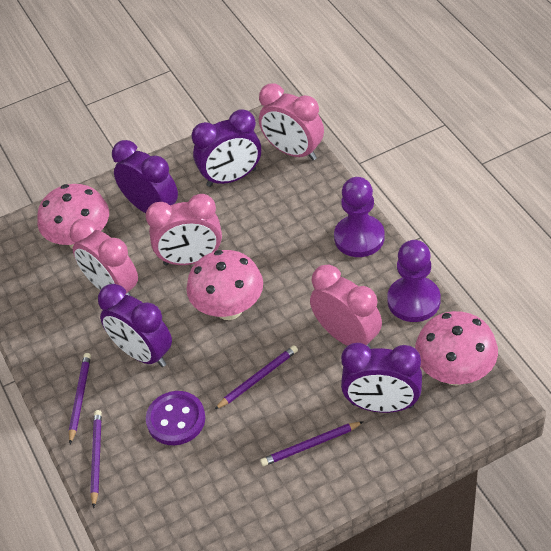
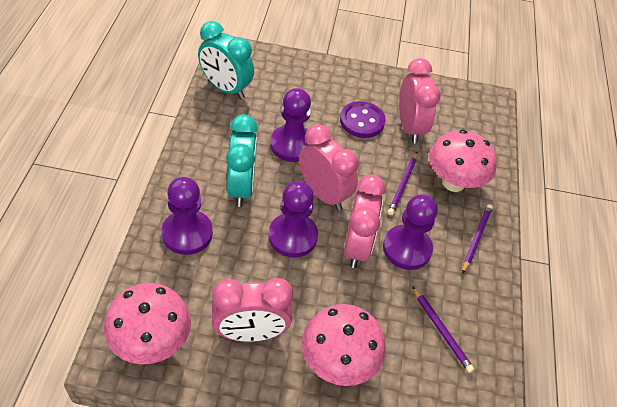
purple clock: [98,284,172,367] [112,140,178,213] [192,109,261,187] [341,343,422,413] = 4 -> none = 0
purple pawn: [334,177,385,257] [387,240,441,322] = 2 -> [162,177,213,255] [268,181,318,258] [270,88,311,162] [383,194,438,270] = 4
purple pencil: [69,353,91,444] [90,410,102,508] [214,345,298,410] [260,421,364,466] = 4 -> [388,152,417,215] [412,286,474,373] [463,204,493,273] = 3
turquoise clock: none = 0 -> [198,21,254,99] [226,114,258,207] = 2

